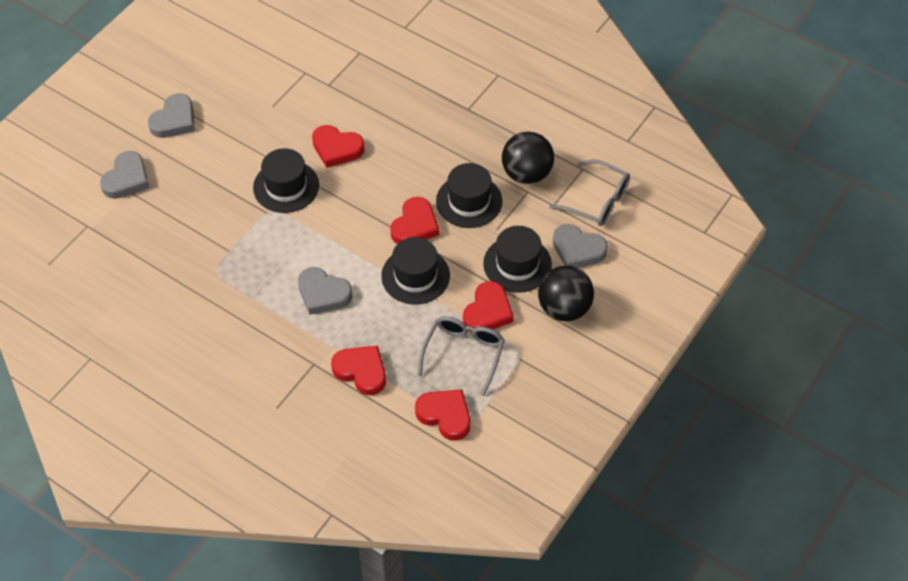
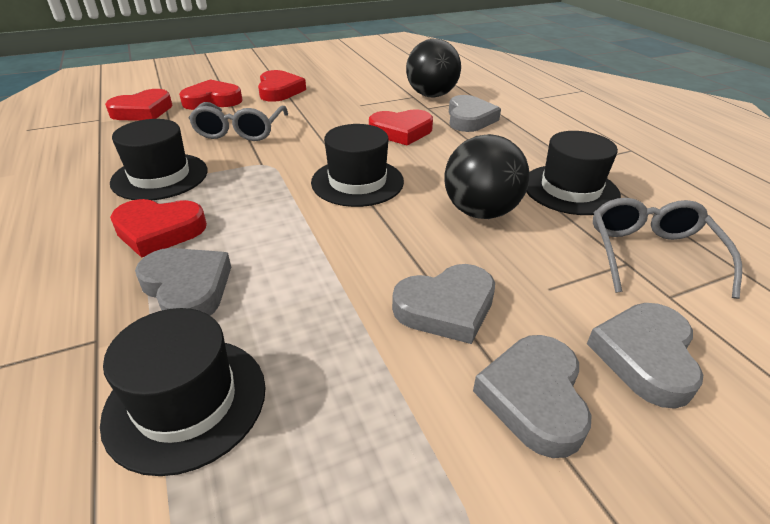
grey heart: [100,151,149,199] [148,94,195,138] [298,267,352,315] [553,224,608,268] = 4 -> [135,248,231,315] [392,264,495,344] [449,95,501,132] [473,335,591,458] [587,303,703,409] = 5

